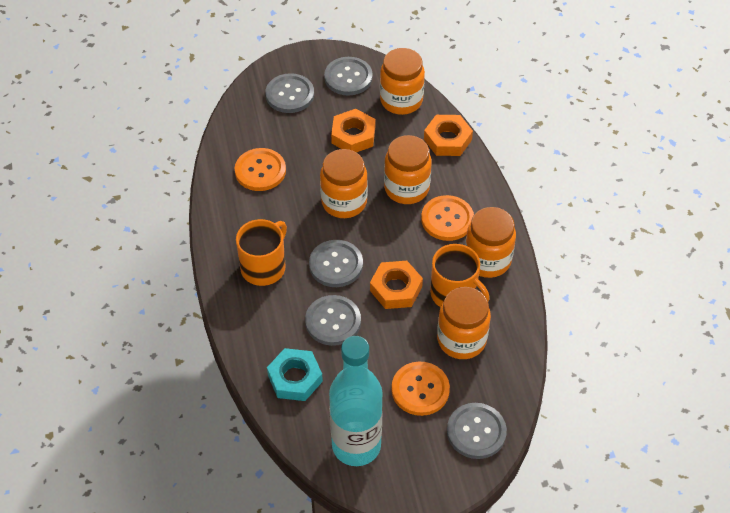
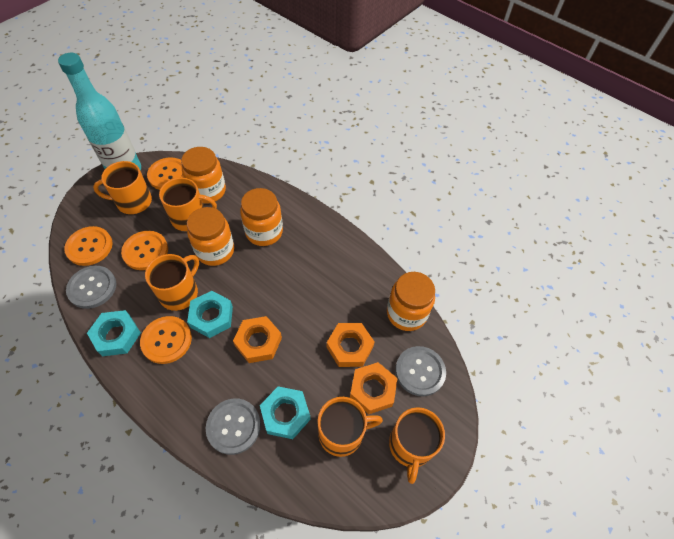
grey button: [265,73,314,113] [305,295,361,346] [309,240,363,287] [324,57,373,96] [447,403,507,459] = 5 -> [66,266,116,309] [206,398,261,455] [395,346,446,396] = 3
orange button: [235,148,286,191] [392,362,450,416] [421,195,474,241] = 3 -> [64,226,113,266] [121,231,168,270] [140,316,192,364] [147,157,184,190] = 4
orange jar: [320,149,368,218] [380,48,425,115] [384,135,432,204] [437,287,491,359] [465,207,516,278] = 5 -> [181,147,226,204] [187,207,234,266] [240,188,283,246] [387,272,435,331] = 4
orange mug: [236,219,287,286] [430,244,489,307] = 2 -> [93,161,152,214] [145,254,199,311] [159,178,217,231] [318,397,383,457] [389,407,445,484] = 5
turquoise nut: [267,348,323,401] = 1 -> [87,310,141,356] [187,291,233,338] [260,386,311,439] = 3

